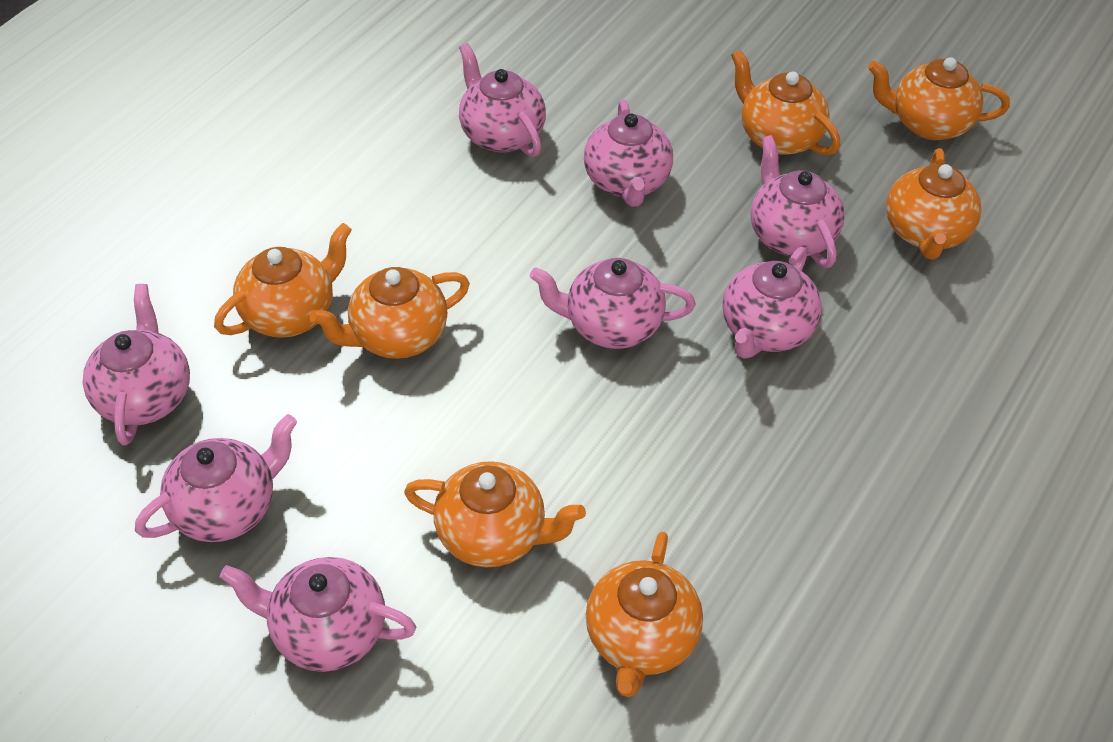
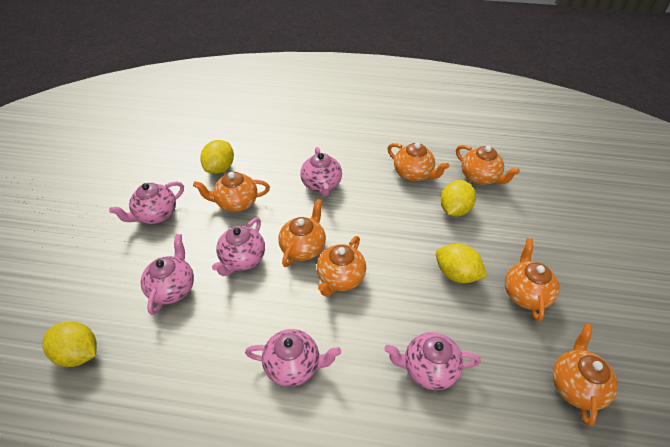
pink teapot: [83,284,190,445] [135,414,297,542] [220,557,416,672] [459,43,546,157] [530,258,695,349] [584,99,673,207] [722,247,822,359] [751,135,845,268] = 8 -> [109,182,184,224] [141,234,194,315] [212,217,265,276] [245,329,341,387] [300,147,342,196] [384,332,481,390] = 6
yellow lemon: none = 0 -> [42,322,97,367] [200,140,234,174] [436,244,487,283] [440,180,476,217] = 4

